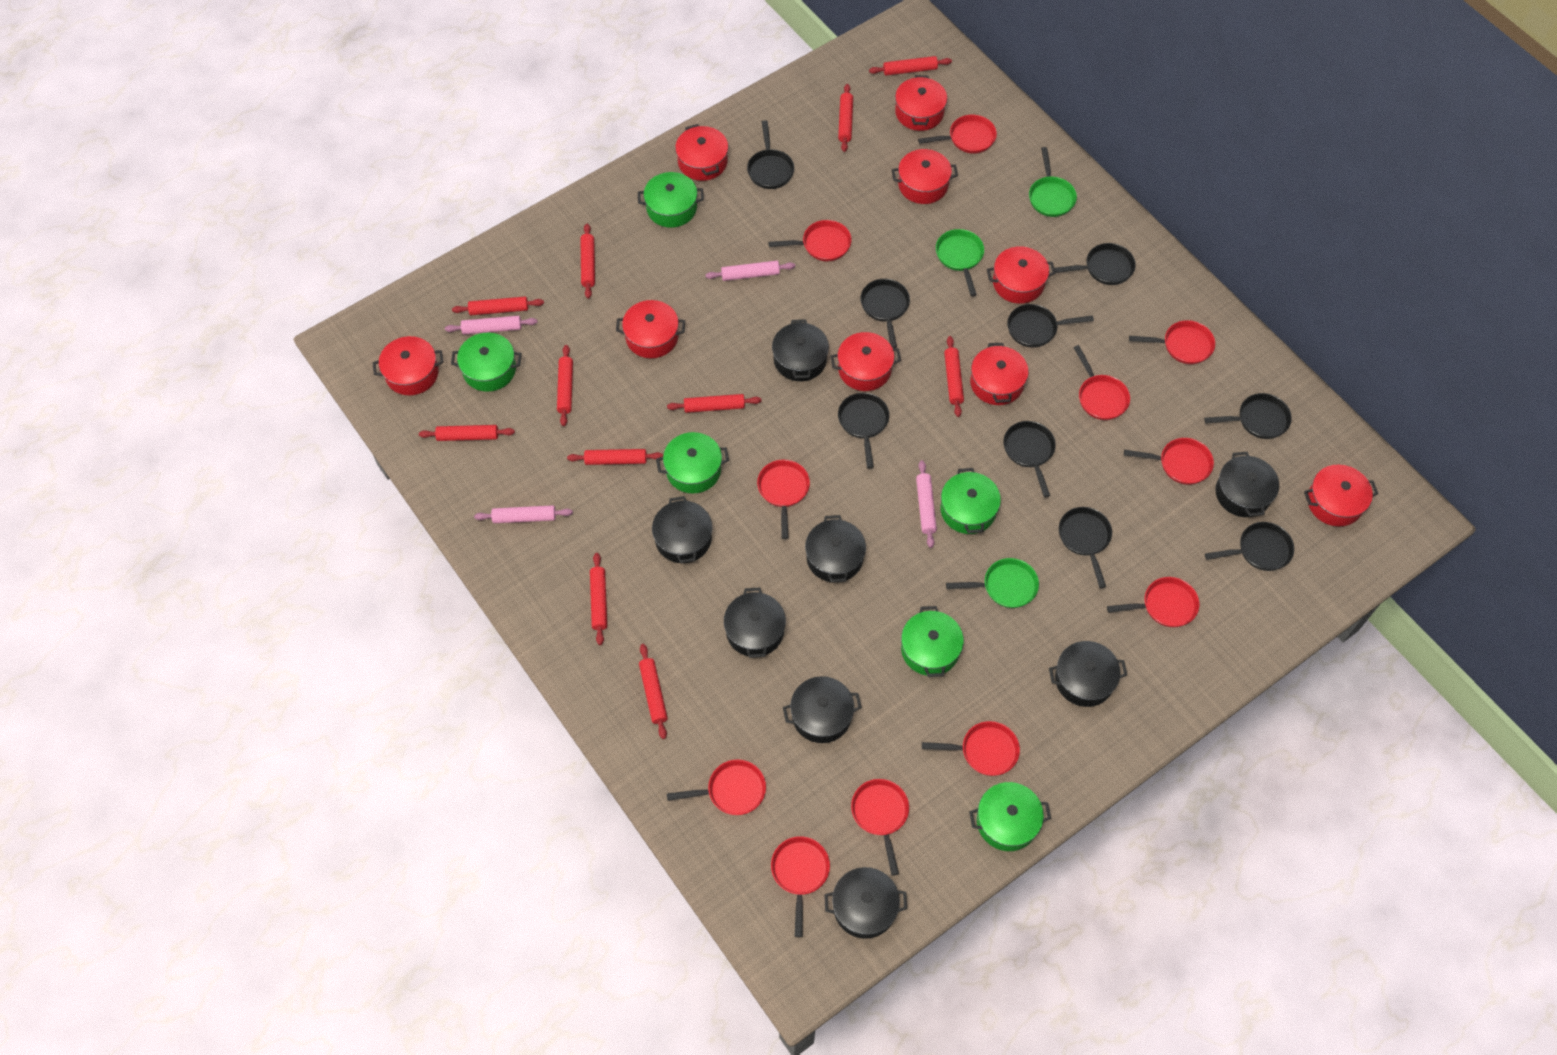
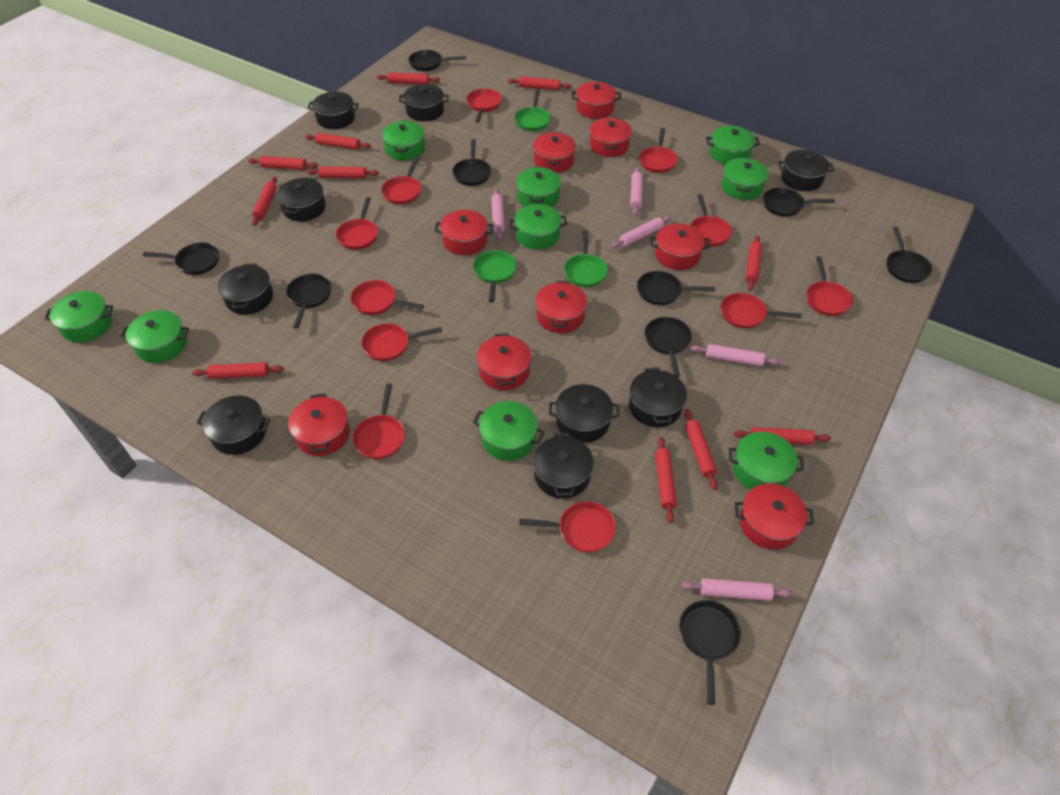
black pot: [652,496,712,563] [724,588,786,658] [772,319,829,381] [783,676,862,743] [805,515,866,583] [824,867,907,939] [1049,641,1127,707] [1215,452,1279,517] = 8 -> [197,395,270,455] [218,263,273,315] [277,177,326,222] [308,92,359,129] [399,84,449,121] [533,433,594,499] [549,384,620,443] [629,367,687,427] [778,150,834,191] = 9
green pot: [451,333,522,392] [638,172,704,228] [656,432,729,494] [901,606,964,677] [940,468,1001,534] [969,782,1051,851] = 6 -> [44,291,113,343] [120,310,189,363] [382,121,425,161] [473,401,545,461] [509,204,567,249] [516,167,561,207] [706,126,760,164] [721,157,769,200] [729,432,804,490] = 9
pink rolling pin: [445,316,537,335] [474,505,573,523] [705,261,795,281] [916,460,937,548] = 4 -> [491,188,505,239] [611,216,672,248] [630,167,643,215] [681,578,792,601] [691,344,780,366] = 5

